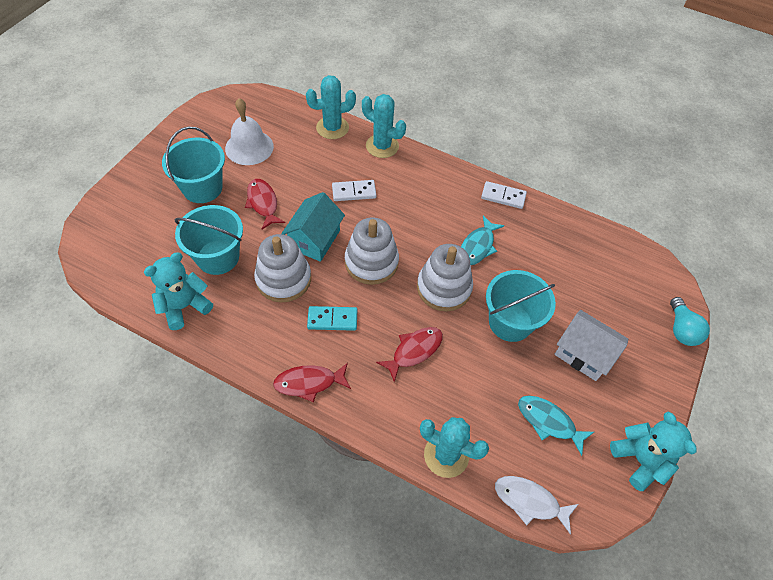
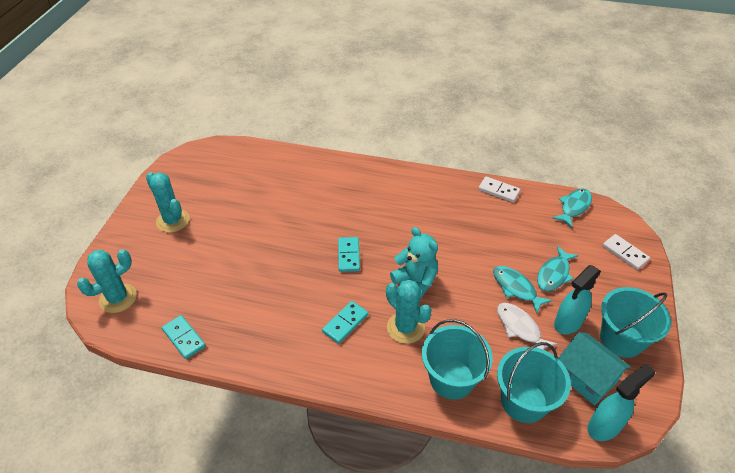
red fish: [245,179,285,230] [273,363,351,402] [376,327,443,382] = 3 -> none = 0
turquoise domino: [307,306,357,331] = 1 -> [162,315,206,359] [322,301,368,344] [338,237,360,272] = 3
turquoise fish: [461,215,504,265] [518,396,594,456] = 2 -> [493,266,553,314] [537,246,579,292] [552,189,592,227] = 3
turquoise light bulb: [670,297,710,346] = 1 -> none = 0
turquoise spray bottle: none = 0 -> [554,265,601,334] [587,363,655,441] = 2
turquoise teddy bear: [144,252,213,330] [610,412,697,491] = 2 -> [390,227,438,299] = 1
white bell: [225,98,274,165] = 1 -> none = 0
white house: [554,310,628,381] = 1 -> none = 0
white stacking toy: [254,234,311,302] [345,218,399,285] [417,244,473,311] = 3 -> none = 0

